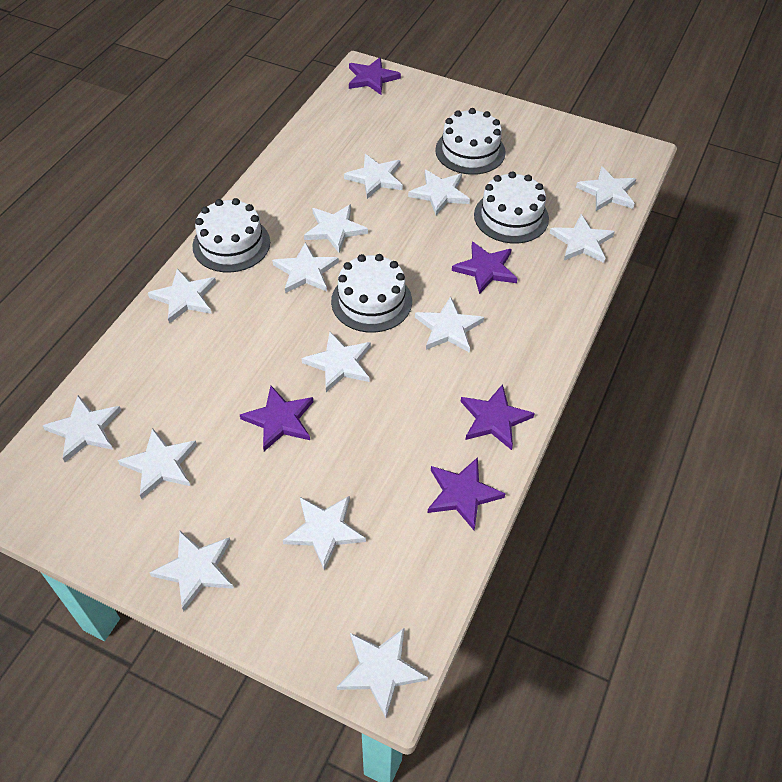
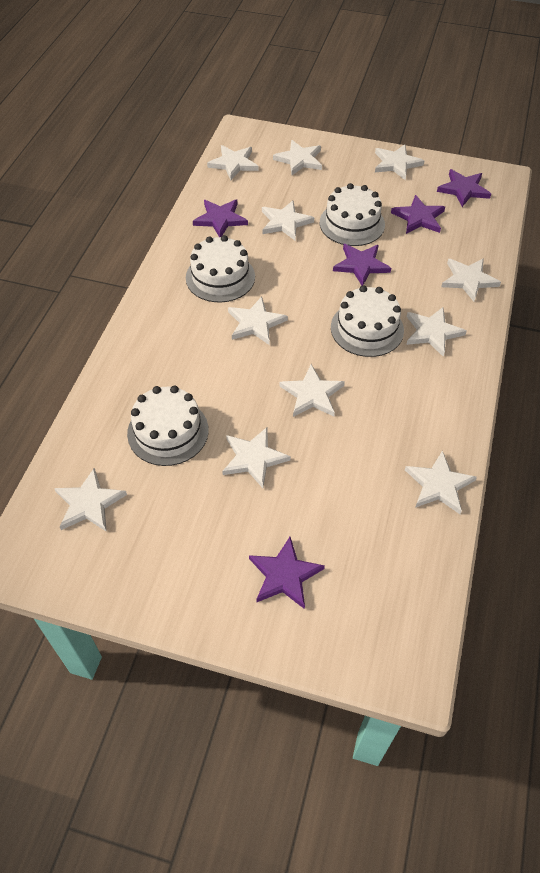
white star: [43,395,121,462] [118,428,197,499] [148,268,216,324] [150,531,234,611] [272,242,339,293] [283,496,366,571] [302,332,371,392] [304,204,368,253] [337,627,428,718] [344,154,403,199] [408,170,470,215] [415,296,484,353] [550,214,615,263] [576,166,636,211] = 14 -> [54,468,127,532] [207,145,259,180] [222,427,291,488] [228,297,288,345] [262,200,314,241] [273,140,322,175] [279,364,345,417] [375,144,424,180] [405,451,477,514] [406,307,467,357] [441,258,501,302] = 11

